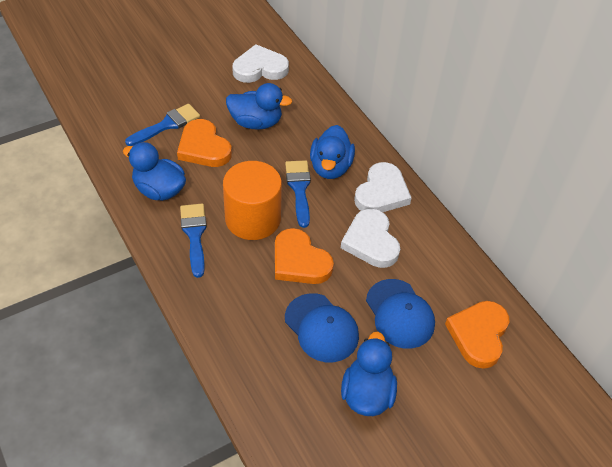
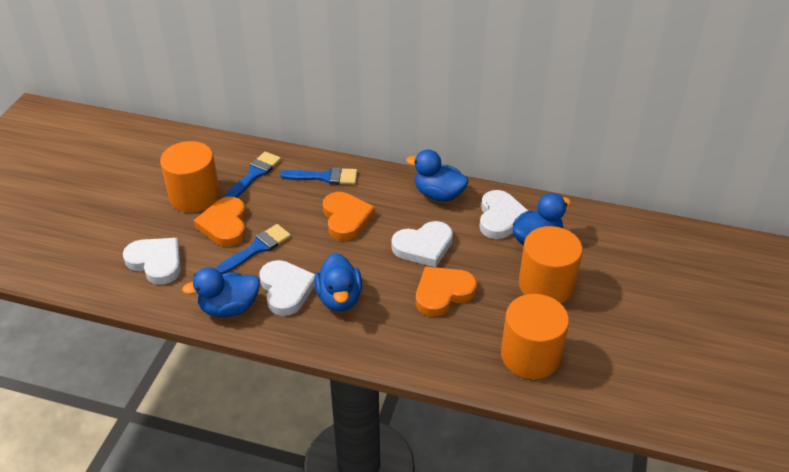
blue cap: [285,293,359,362] [366,279,435,349] = 2 -> none = 0
orange cylinder: [223,161,282,240] = 1 -> [160,141,220,212] [501,294,569,379] [519,226,583,303] = 3
white heart: [232,44,289,83] [341,209,400,268] [354,162,412,212] = 3 -> [123,238,181,285] [260,260,315,316] [391,221,453,267] [479,190,528,239] = 4

